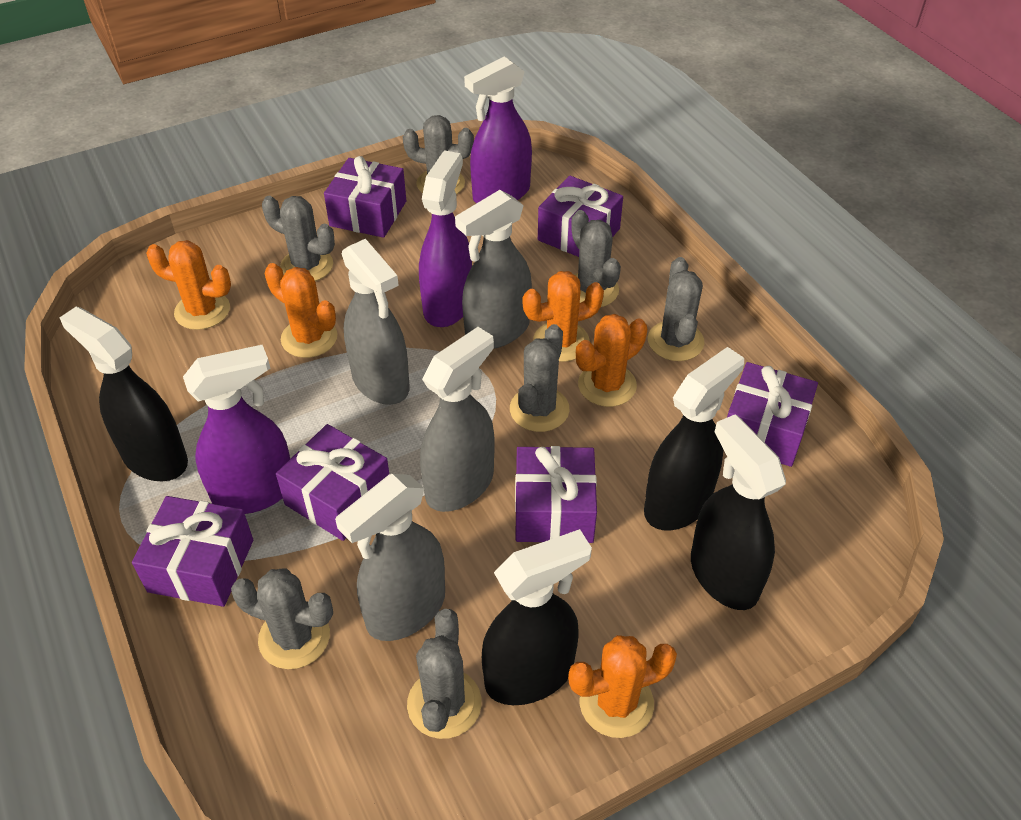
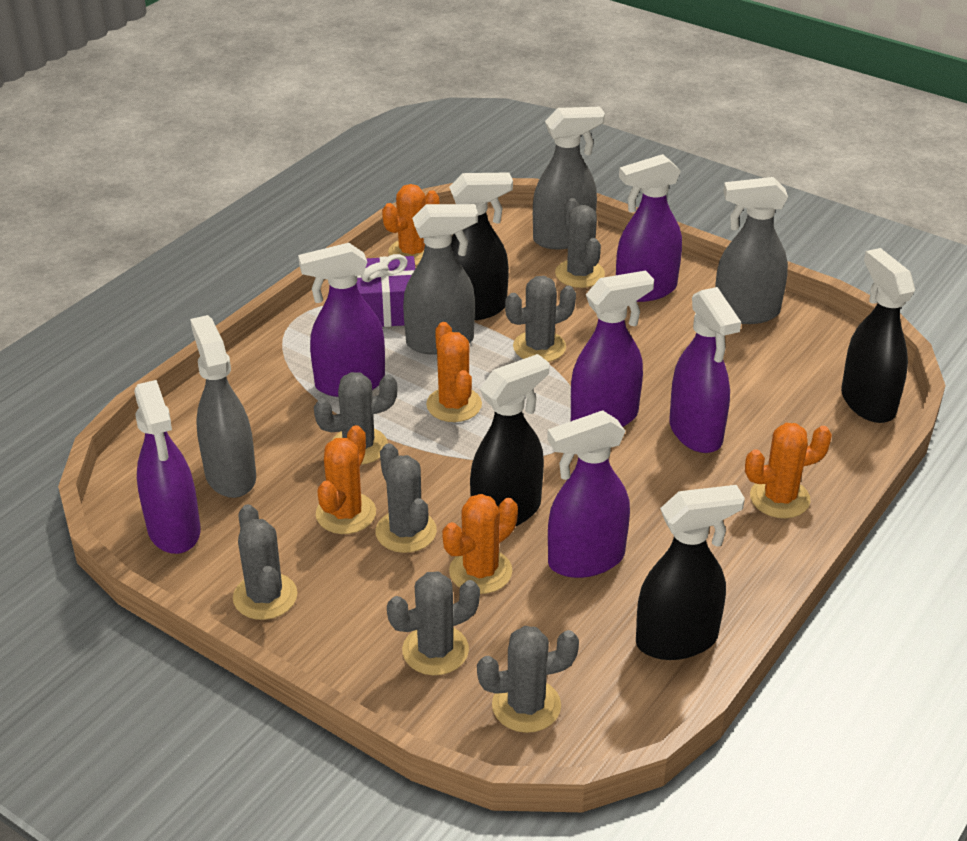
purple gift: [132,496,253,607] [276,424,389,541] [324,156,406,238] [515,446,597,543] [538,175,623,257] [727,362,818,467] = 6 -> [357,254,415,327] = 1
purple spray bottle: [183,345,290,514] [419,150,472,327] [464,56,532,203] = 3 -> [134,380,201,554] [298,243,385,397] [547,410,630,578] [571,270,654,427] [616,154,682,302] [669,287,741,453] = 6

